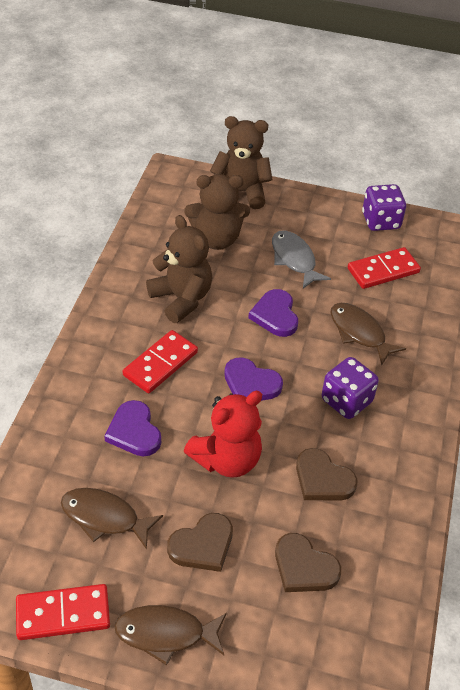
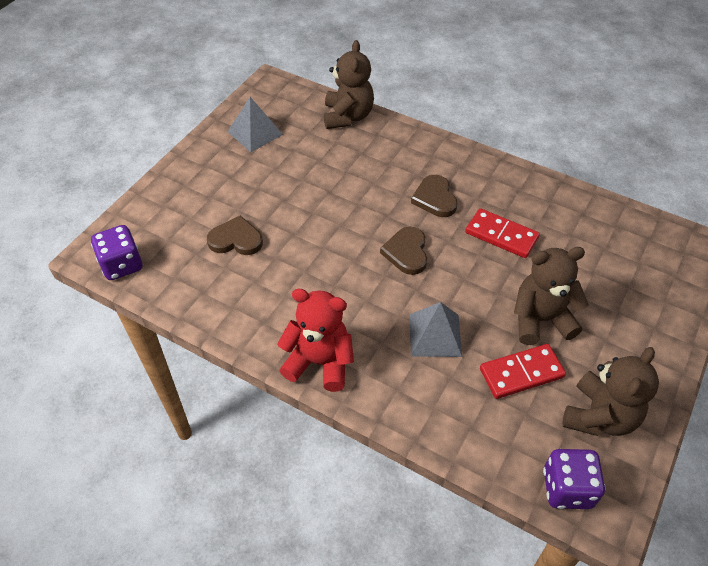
brown fish: [61,488,163,550] [114,605,227,665] [331,303,406,365] = 3 -> none = 0
grey fish: [272,230,331,289] = 1 -> none = 0
grey pyramid: none = 0 -> [228,97,283,152] [409,302,462,357] = 2
purple heart: [104,400,161,457] [224,357,283,401] [248,289,298,337] = 3 -> none = 0
red domino: [16,584,110,640] [123,330,198,393] [348,247,421,289] = 3 -> [465,208,540,258] [480,344,566,399] = 2

